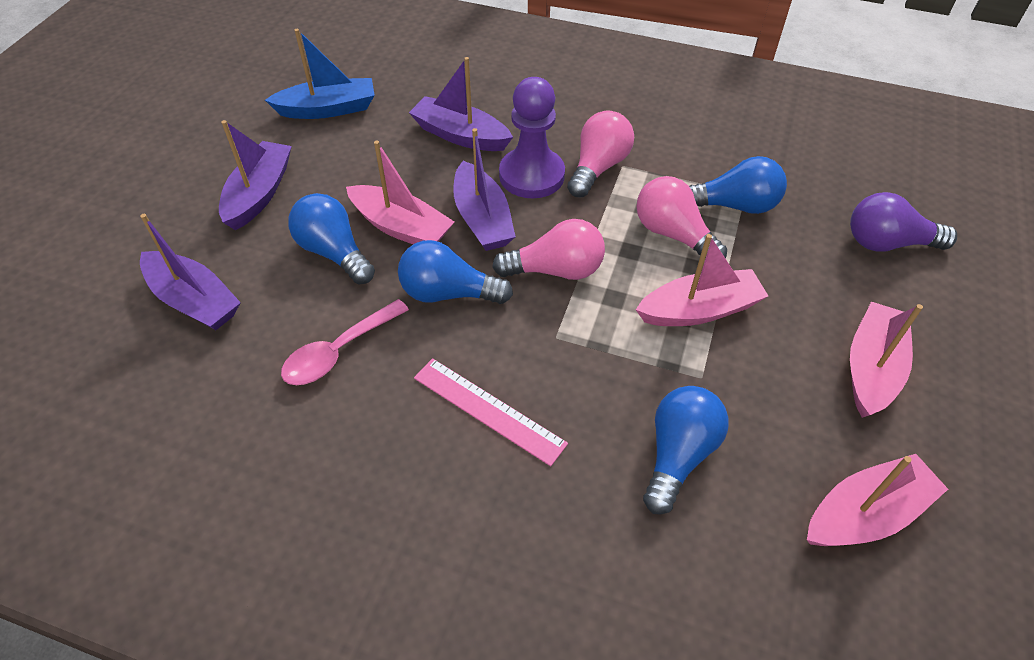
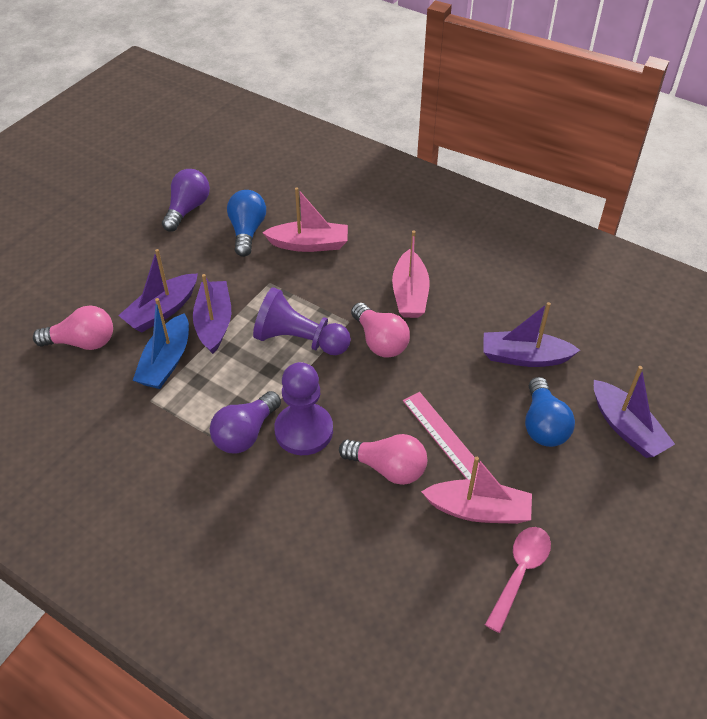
blue light bulb: [288,193,375,284] [398,240,513,304] [643,386,729,515] [689,156,787,214] = 4 -> [227,190,266,257] [525,377,575,447] = 2
pink boat: [346,140,454,244] [636,234,768,326] [807,454,948,546] [850,302,923,418] = 4 -> [262,187,348,252] [392,230,429,318] [421,457,532,524] = 3
purple light bulb: [850,192,957,252] = 1 -> [162,169,210,231] [210,391,281,454] = 2
purple pawn: [499,77,565,198] = 1 -> [253,287,351,355] [274,362,333,455] = 2

